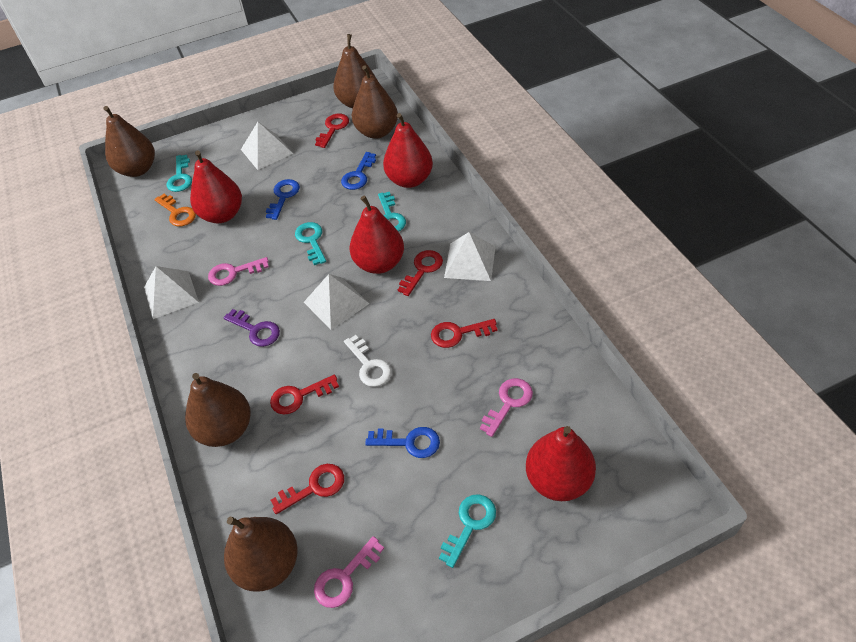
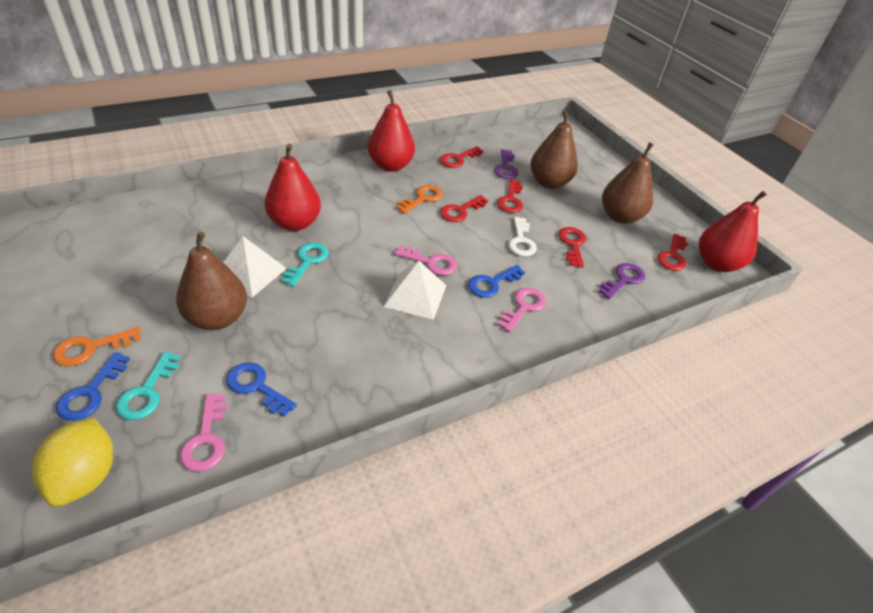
brown pear: [104,106,155,177] [185,373,251,447] [224,517,298,591] [333,34,375,108] [352,65,398,139] = 5 -> [176,232,247,330] [530,110,578,189] [602,142,654,224] = 3
orange key: [154,194,196,227] = 1 -> [53,327,141,366] [396,185,443,214] = 2
purple key: [223,309,280,347] = 1 -> [494,149,518,179] [599,263,645,299] = 2
red pear: [190,151,242,223] [350,195,404,274] [383,113,433,188] [526,426,596,501] = 4 -> [265,144,321,231] [368,90,415,172] [699,191,767,272] = 3
turquoise key: [167,155,192,192] [295,222,326,265] [378,192,406,232] [439,494,496,568] = 4 -> [116,351,180,420] [282,242,329,287] = 2
white pyramid: [144,266,199,319] [241,122,293,170] [304,274,369,330] [444,232,496,281] = 4 -> [223,236,287,297] [384,261,447,320] = 2
yellow lemon: none = 0 -> [32,417,113,507] = 1

